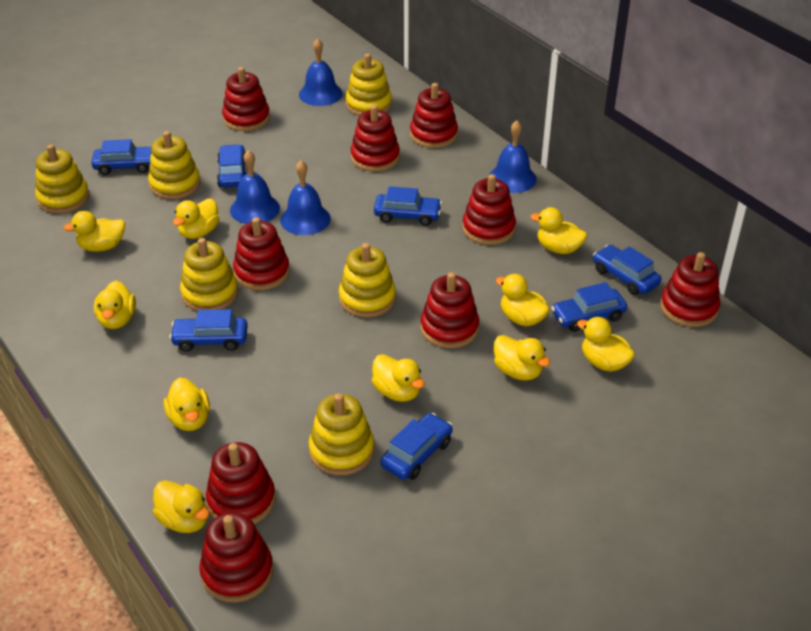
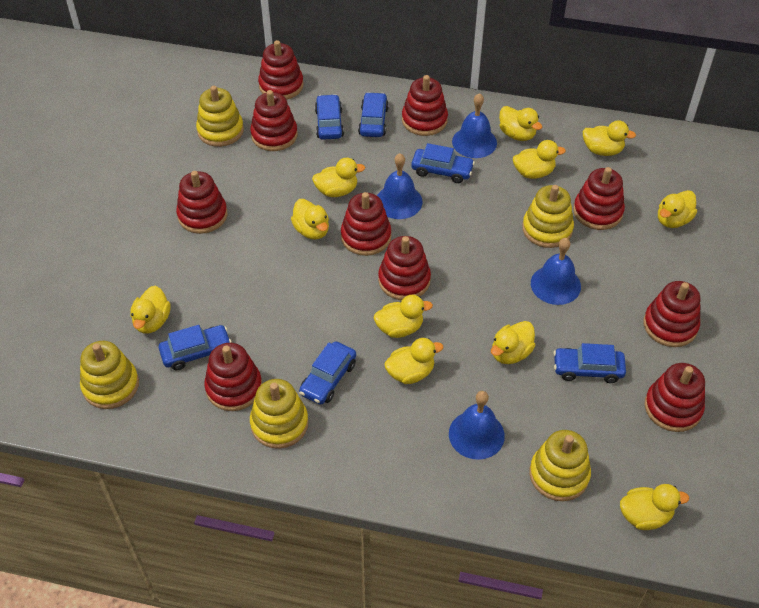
blue car: [91,139,152,175] [169,309,248,352] [217,144,246,188] [374,186,442,226] [381,413,453,480] [551,282,627,332] [593,245,661,295] = 7 -> [159,325,232,370] [299,341,356,405] [315,94,344,140] [358,92,389,137] [411,143,475,183] [554,343,626,383] = 6
red stacking toy: [199,512,273,603] [206,442,276,524] [222,67,270,131] [233,217,290,290] [351,105,400,172] [410,83,458,148] [421,272,479,348] [462,174,516,245] [660,252,720,327] = 9 -> [176,171,227,234] [204,343,262,411] [250,90,298,151] [258,40,303,100] [341,192,391,256] [378,236,431,300] [402,75,448,136] [573,167,625,230] [643,281,700,347] [645,363,705,432] = 10
yellow duck: [63,211,125,252] [94,280,136,329] [153,480,210,533] [164,378,210,431] [173,198,220,239] [372,354,425,402] [494,335,550,381] [496,274,550,326] [531,207,587,254] [577,317,635,372] = 10 -> [131,286,171,334] [291,199,329,239] [312,158,365,197] [374,295,433,338] [384,338,443,384] [491,321,535,364] [499,106,542,141] [513,140,566,179] [582,120,636,156] [620,484,689,530] [658,190,697,228] = 11
yellow stacking toy: [35,144,89,213] [148,131,201,199] [180,238,238,311] [308,393,374,475] [339,243,396,317] [346,53,392,116] = 6 -> [80,341,139,409] [196,86,244,147] [250,379,308,449] [522,185,574,248] [529,430,591,501] = 5

